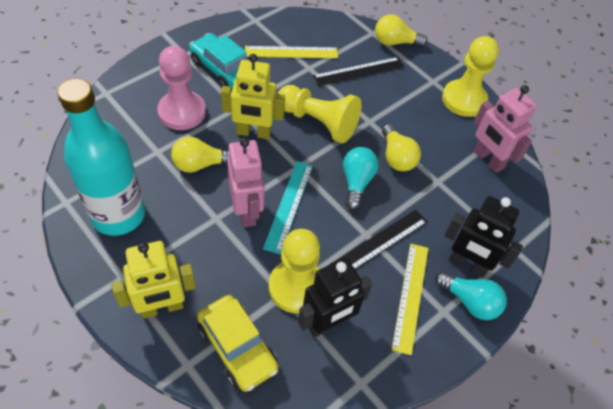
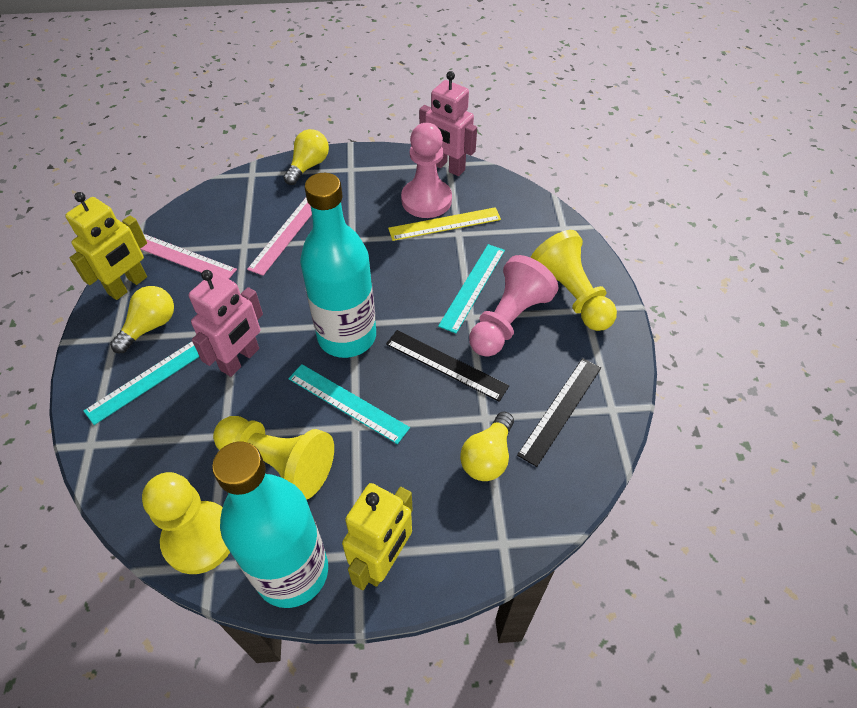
black robot: [298,258,372,338] [445,196,523,278] = 2 -> none = 0
pink pawn: [157,46,206,130] = 1 -> [401,123,452,218] [469,255,559,357] = 2
pink ruler: none = 0 -> [140,234,237,279] [247,198,312,276] = 2
turquoise bottle: [58,78,145,236] = 1 -> [212,442,328,608] [300,173,376,358] = 2
turquoise car: [189,33,248,88] = 1 -> none = 0
turquoise light bulb: [343,147,379,210] [435,271,507,320] = 2 -> none = 0
turquoise ruler: [263,161,313,254] = 1 -> [84,342,199,425] [288,364,410,444] [438,244,505,333] = 3
yellow car: [197,295,278,392] = 1 -> none = 0
yellow ruler: [245,46,338,58] [392,244,428,355] = 2 -> [388,207,501,241] = 1

